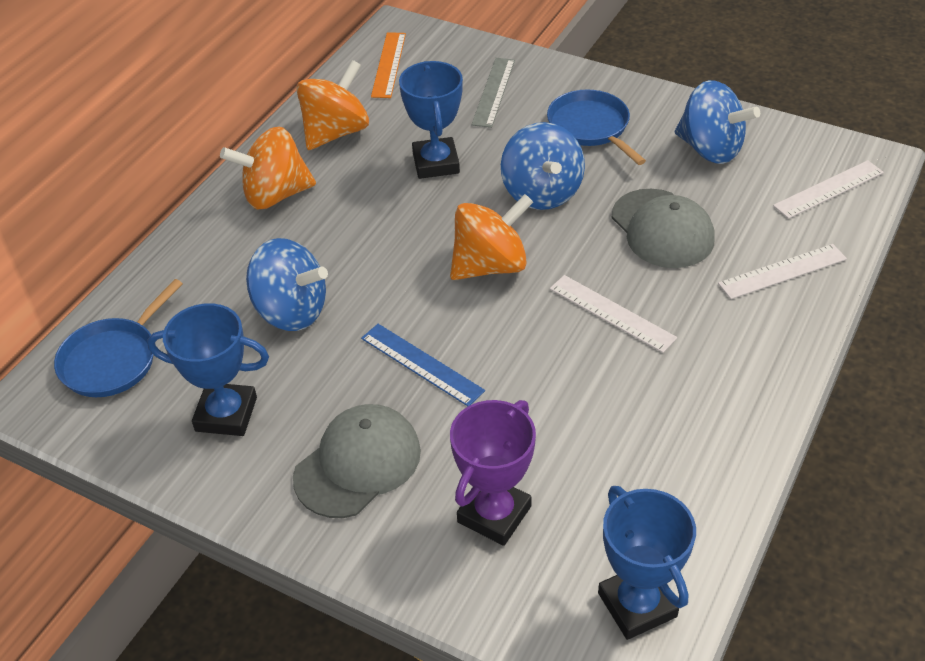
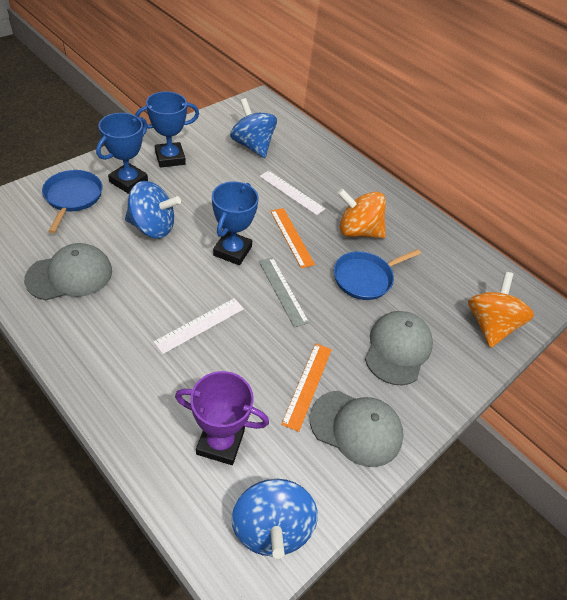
blue ruler: [361,324,485,406] = 1 -> none = 0
grey cap: [293,404,421,518] [612,189,715,268] = 2 -> [24,243,112,300] [310,391,404,467] [365,311,433,385] = 3
orange ruler: [371,32,406,98] = 1 -> [270,208,315,268] [281,343,332,432] = 2
orange spinning top: [220,127,316,209] [296,60,369,150] [450,194,533,280] = 3 -> [337,188,386,238] [468,272,534,348] = 2
white ruler: [550,275,677,353] [718,244,847,299] [773,160,884,219] = 3 -> [153,298,244,354] [260,170,326,215] = 2

